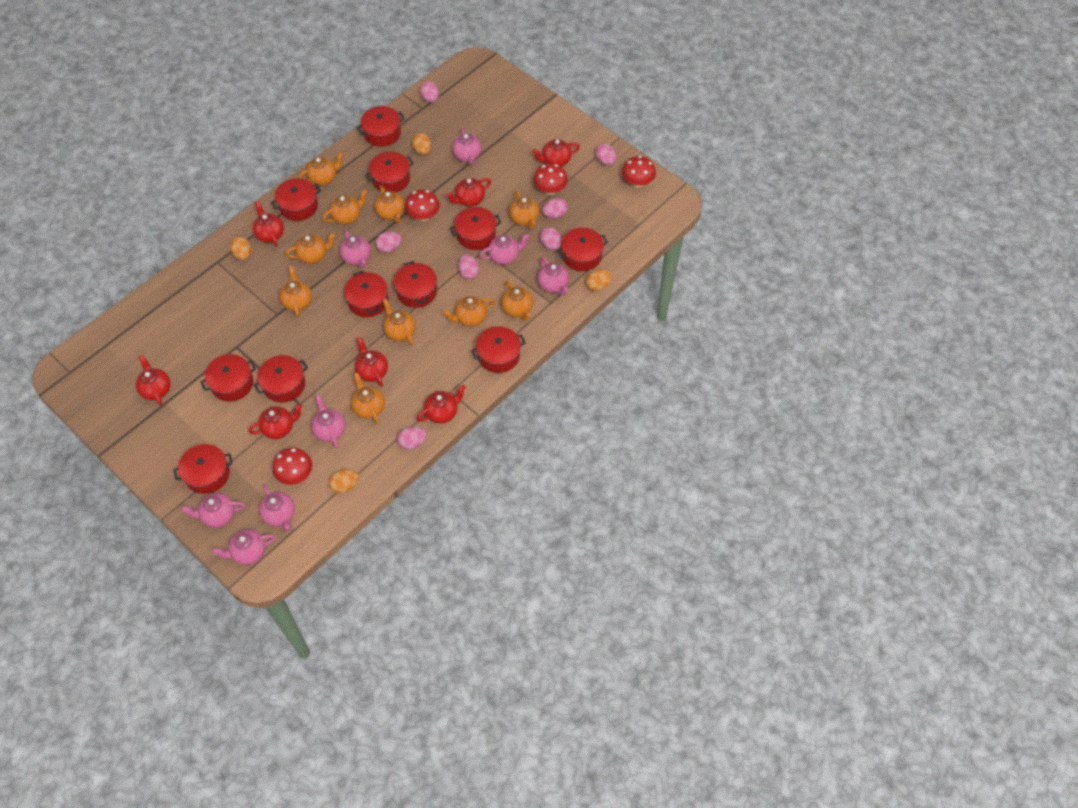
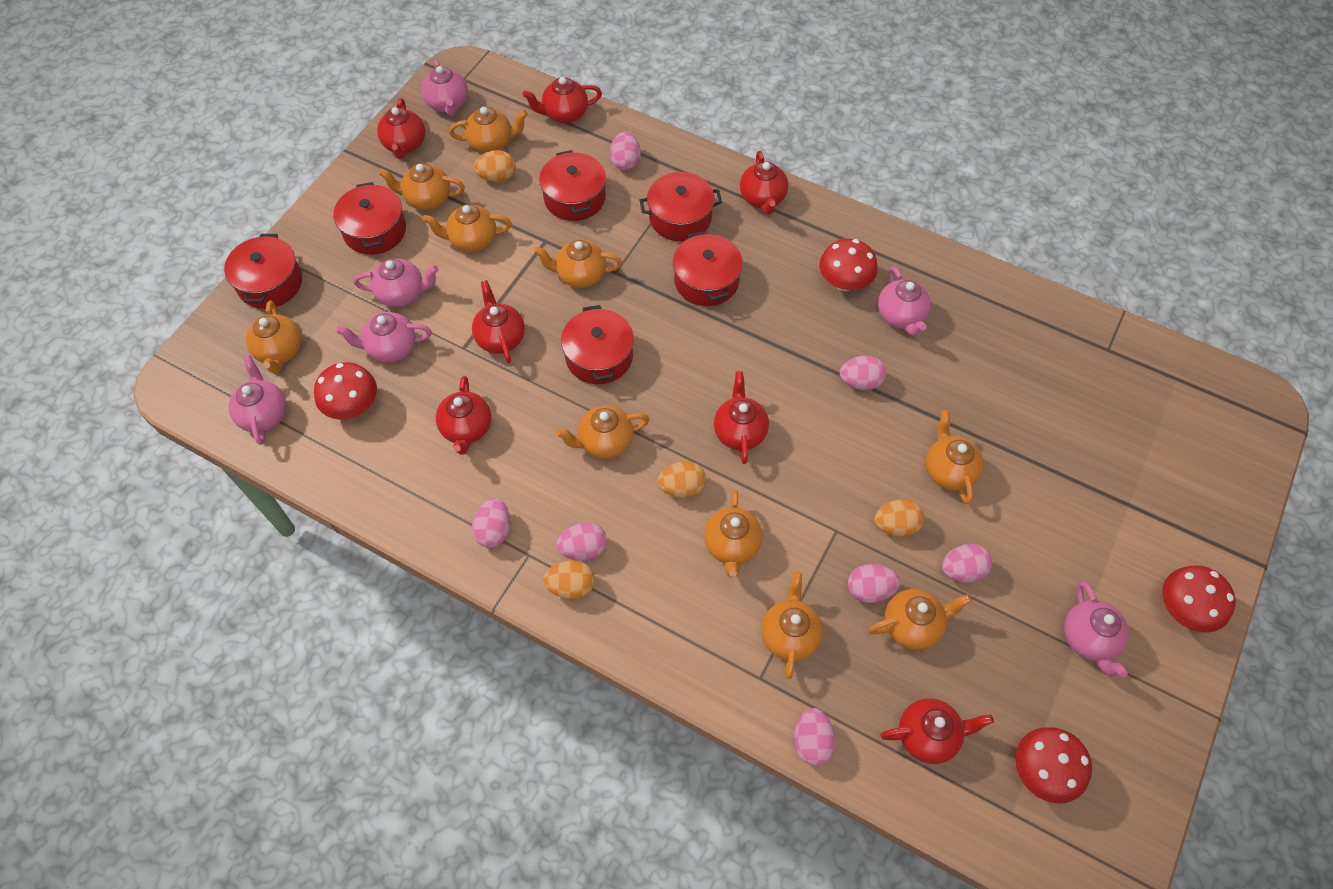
pink teapot: [181,493,245,528] [212,529,276,565] [259,485,295,531] [311,395,346,448] [339,230,371,268] [452,128,482,165] [479,233,529,265] [538,257,569,296] = 8 -> [228,355,286,445] [336,312,432,362] [353,258,438,307] [421,59,468,116] [878,266,931,337] [1064,582,1129,677] = 6
red pot: [174,444,233,494] [201,354,256,402] [254,355,308,403] [271,178,321,221] [344,271,389,317] [357,106,405,147] [365,151,414,192] [394,261,437,308] [450,207,501,250] [471,326,526,373] [557,227,608,271] = 11 -> [224,234,302,309] [333,182,406,255] [539,150,606,221] [561,305,634,384] [640,172,722,241] [673,231,743,306] = 6

